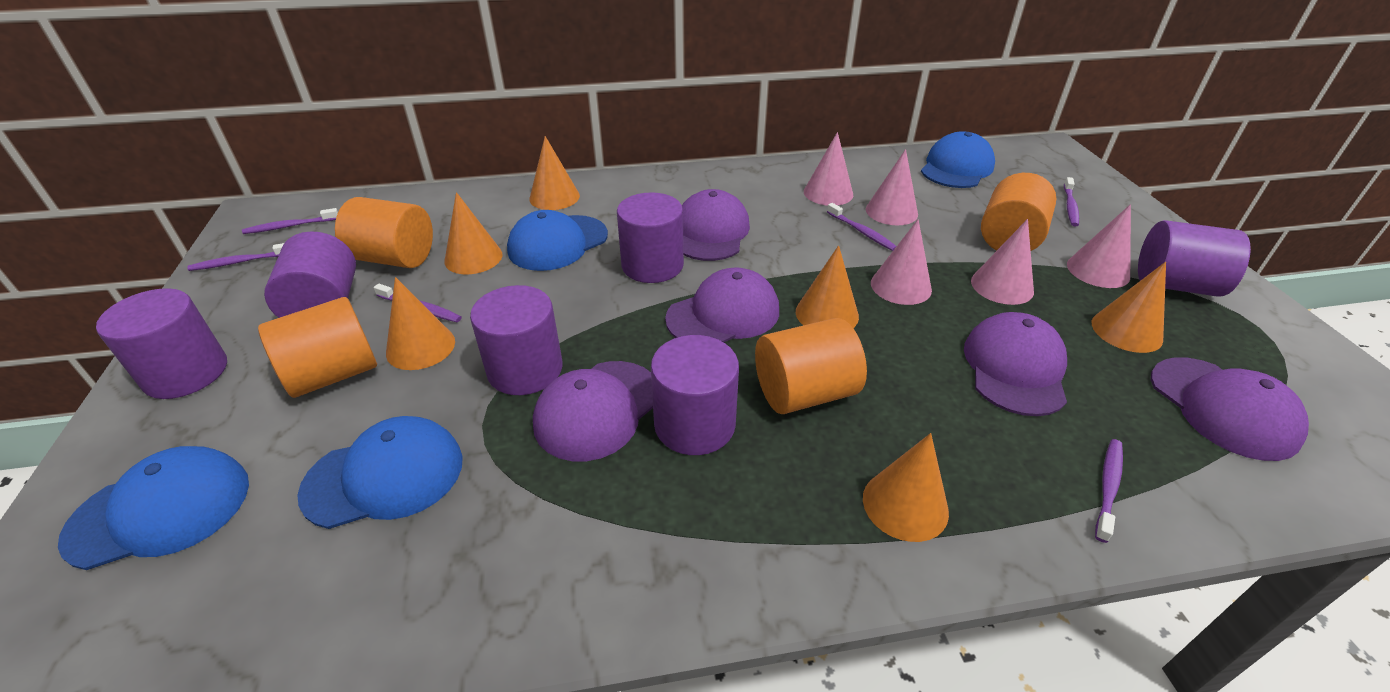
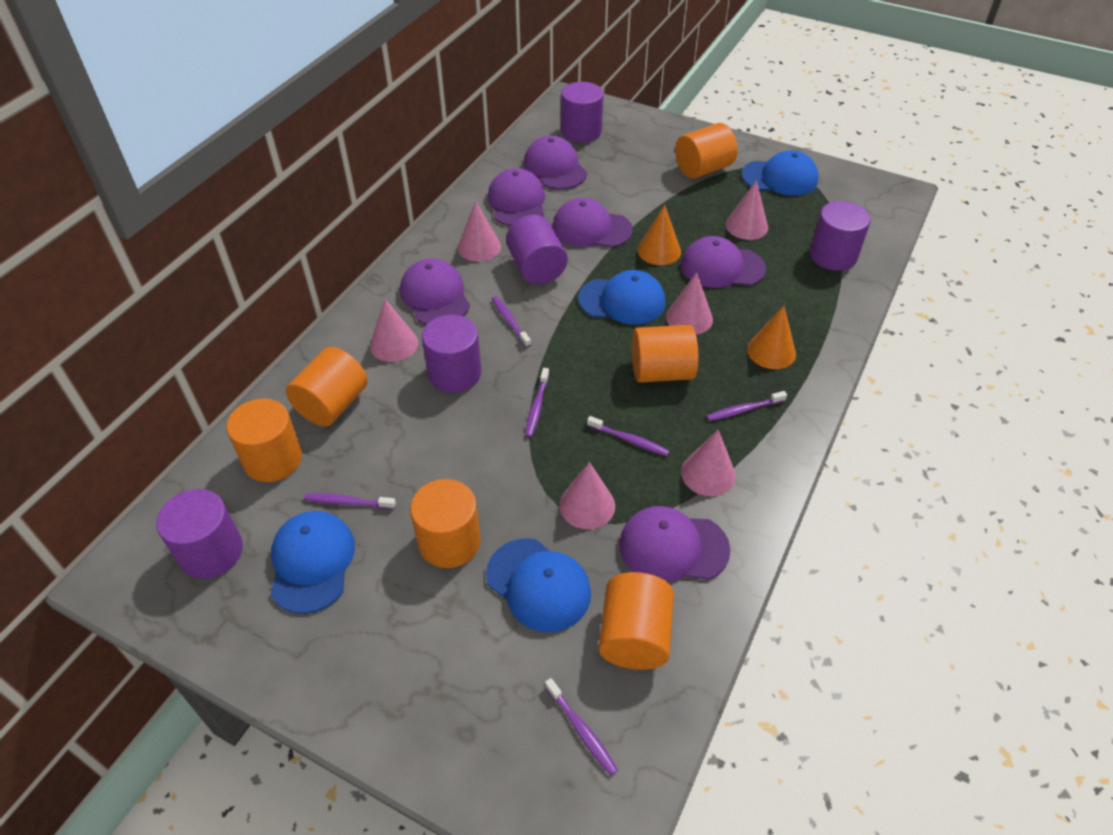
orange cone: [386,277,455,370] [444,192,503,274] [529,136,580,210] [796,245,859,328] [863,433,949,542] [1092,262,1166,353] = 6 -> [638,205,681,265] [747,306,796,369] = 2
orange cylinder: [258,297,377,398] [335,197,433,268] [755,318,867,414] [981,173,1056,251] = 4 -> [226,398,302,482] [286,347,367,427] [410,479,481,568] [599,572,674,670] [632,325,698,383] [675,123,738,179] = 6
pink cone: [804,132,853,206] [866,149,918,225] [871,219,932,305] [971,219,1034,305] [1067,204,1131,288] = 5 -> [370,299,418,362] [458,201,501,262] [559,462,615,529] [666,272,713,335] [681,430,736,496] [726,180,768,240] = 6
purple cap: [533,361,653,461] [665,267,779,342] [682,189,750,261] [964,312,1067,416] [1151,357,1309,461] = 5 -> [400,259,470,325] [488,168,545,226] [524,135,587,190] [552,198,633,248] [619,506,730,582] [681,236,766,288] = 6
purple cylinder: [96,288,227,399] [264,231,356,318] [470,285,563,395] [617,192,684,283] [651,335,739,455] [1138,220,1251,297] = 6 -> [156,489,243,579] [422,315,482,393] [506,215,568,284] [561,82,603,143] [810,201,871,271] = 5

